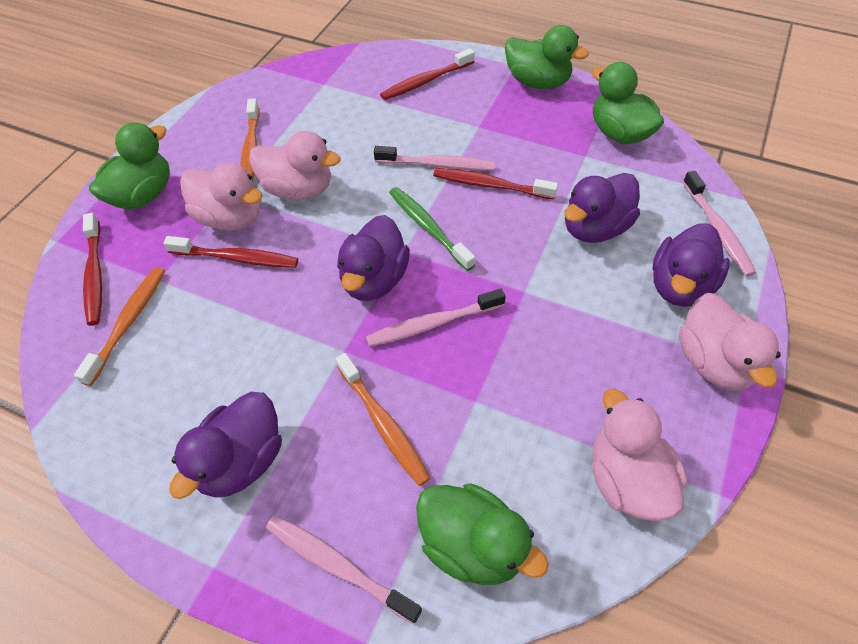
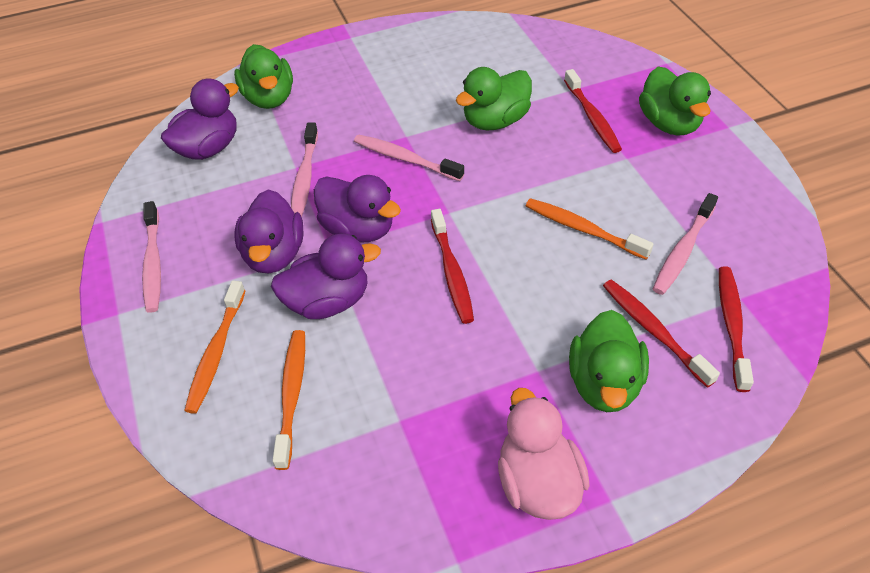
green toothbrush: [389,187,475,271] = 1 -> none = 0
pink duck: [180,163,263,231] [249,131,341,200] [592,389,687,521] [679,293,780,391] = 4 -> [498,388,590,520] = 1

